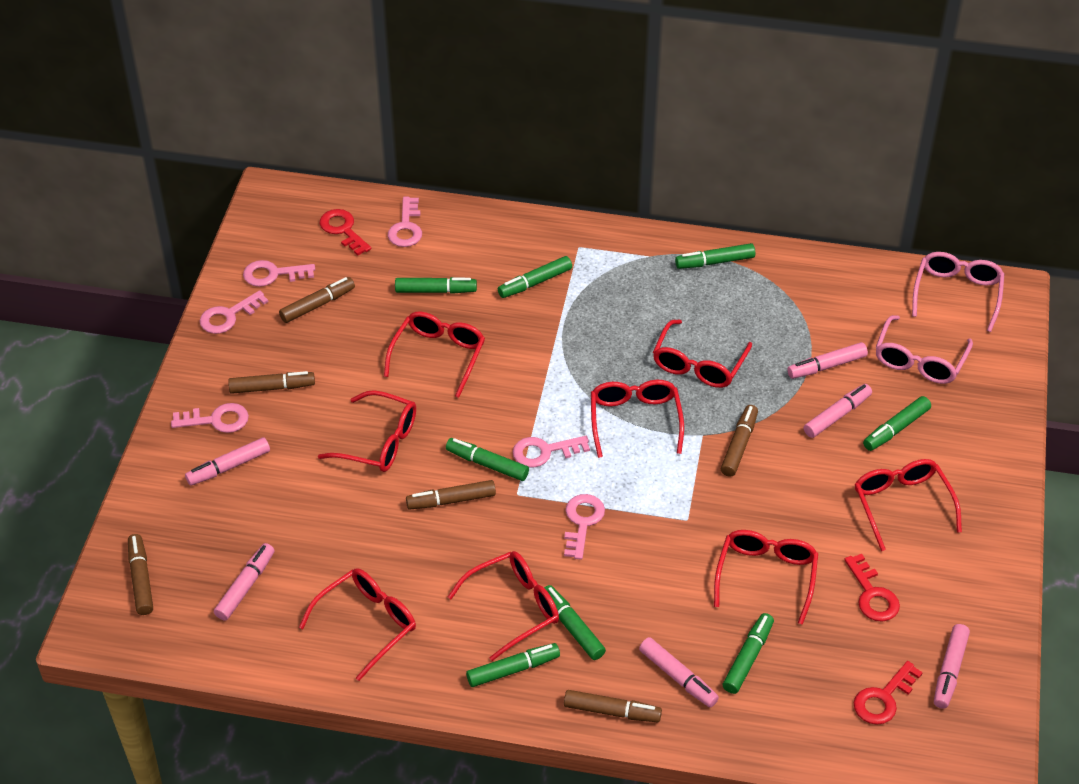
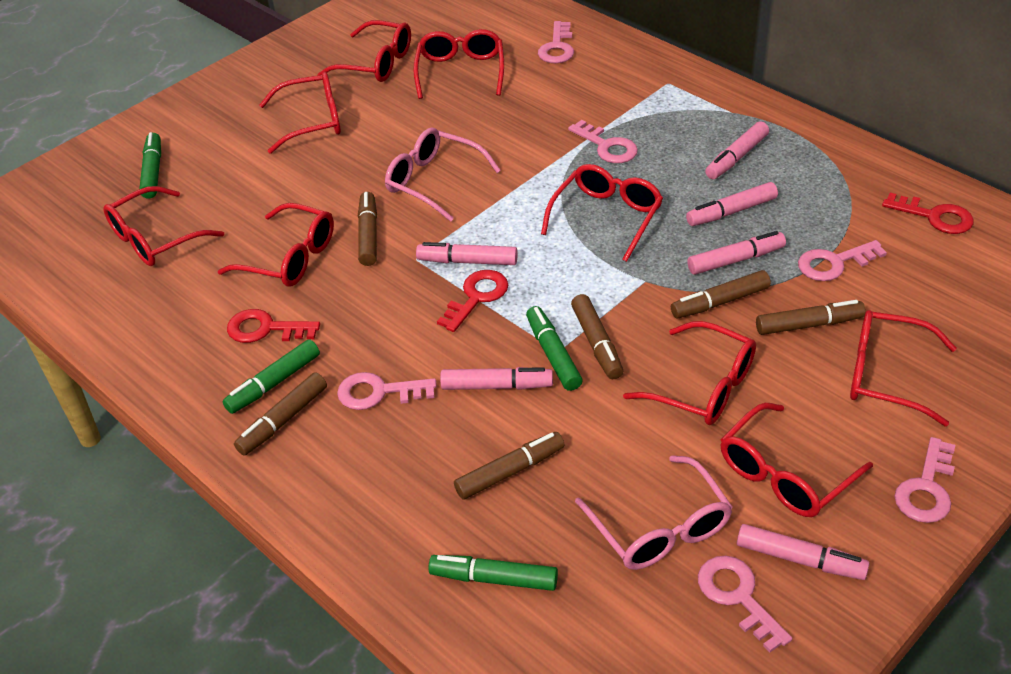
green marker: [395,277,477,294] [446,438,529,481] [466,643,560,687] [498,256,572,298] [544,585,606,660] [675,243,755,269] [723,613,774,694] [863,396,931,451] = 8 -> [139,132,161,198] [223,339,320,414] [428,555,558,591] [526,306,583,391] = 4
red glasses: [299,568,416,681] [318,390,416,472] [384,312,485,398] [448,551,559,661] [591,380,684,458] [653,319,752,388] [714,530,818,625] [855,459,962,551] = 8 -> [103,186,224,266] [218,203,334,286] [259,72,341,154] [317,20,411,82] [413,29,504,99] [541,164,663,262] [623,321,756,425] [721,403,873,517] [850,310,956,427] = 9

